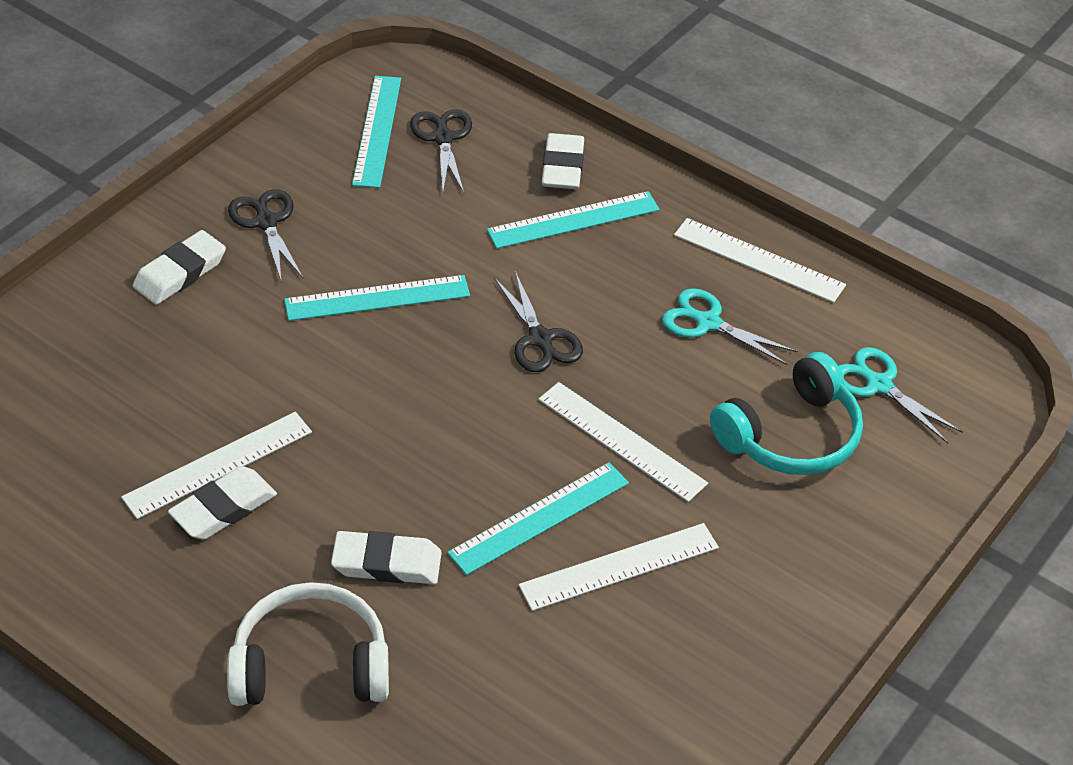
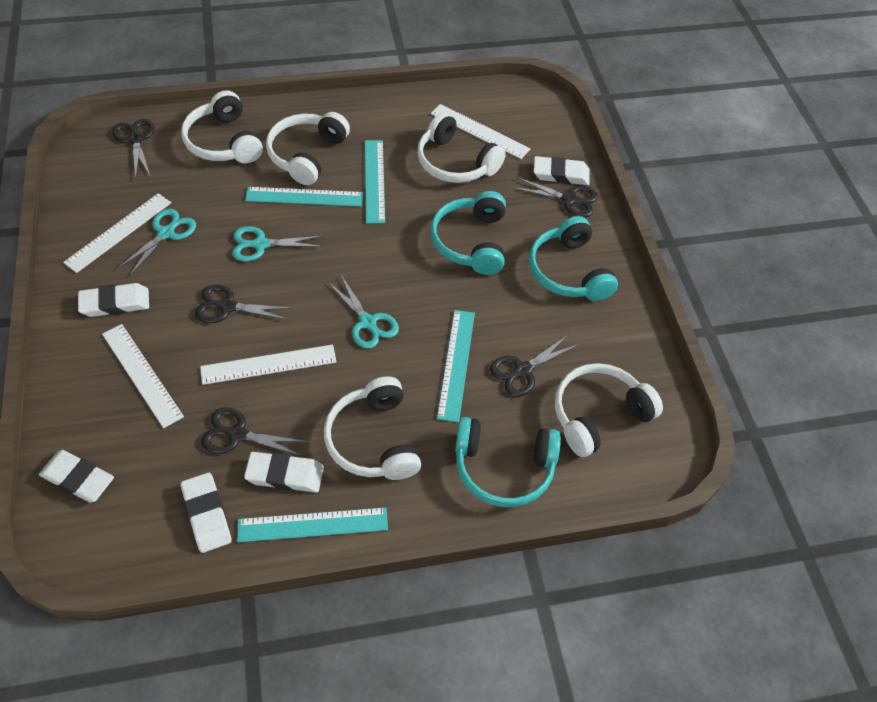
black scissors: [228,189,303,280] [410,109,472,193] [495,271,583,372] = 3 -> [112,119,154,178] [195,284,292,323] [201,407,308,456] [490,334,580,397] [513,177,598,218] = 5
turquoise headphones: [710,352,863,475] = 1 -> [430,191,506,275] [455,417,561,507] [529,216,618,301] = 3
turquoise scissors: [662,288,797,365] [839,347,962,443] = 2 -> [117,209,196,276] [232,226,323,262] [328,275,399,349] = 3
white eraser: [133,230,226,305] [168,466,277,540] [331,531,442,584] [542,133,584,189] = 4 -> [39,450,114,503] [78,283,149,317] [181,472,232,553] [244,452,324,493] [533,156,590,185] = 5
white headphones: [227,582,389,706] = 1 -> [181,90,263,164] [266,112,350,185] [324,377,421,480] [417,112,506,183] [555,363,663,457] = 5

